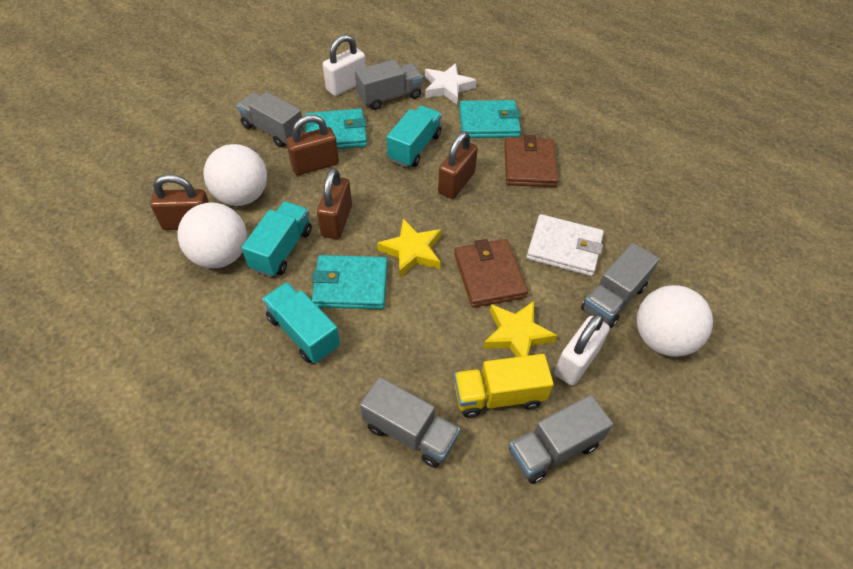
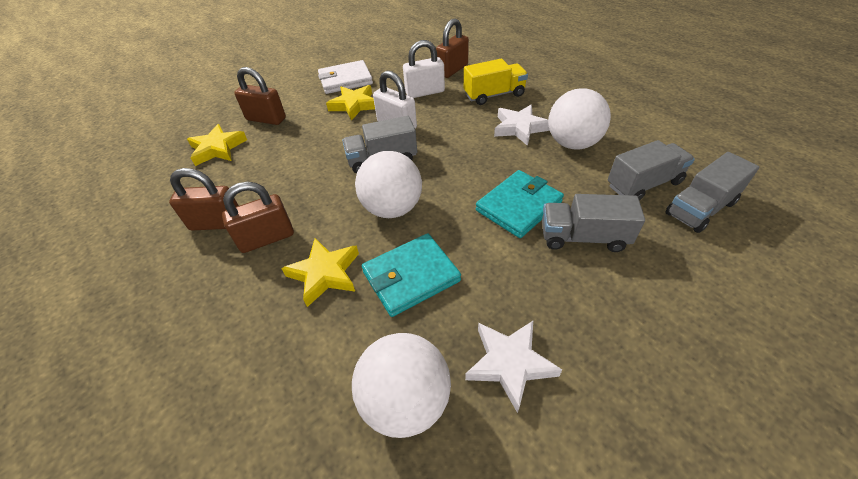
brown wallet: [454,239,528,308] [505,135,558,187] = 2 -> none = 0
grey truck: [237,92,304,148] [355,60,423,110] [360,377,460,468] [509,395,613,484] [581,243,659,328] = 5 -> [342,116,417,174] [542,194,645,252] [608,140,695,201] [665,152,759,233] = 4
turquoise truck: [242,201,312,277] [262,282,340,363] [387,106,442,167] = 3 -> none = 0
turquoise wallet: [305,108,367,149] [312,255,388,309] [459,100,521,138] = 3 -> [362,233,461,317] [476,170,564,238] = 2
white star: [425,63,476,104] = 1 -> [465,321,562,413] [494,105,550,146] = 2
yellow star: [377,219,441,277] [483,301,557,357] = 2 -> [187,124,247,166] [281,238,359,307] [326,85,375,121] = 3

